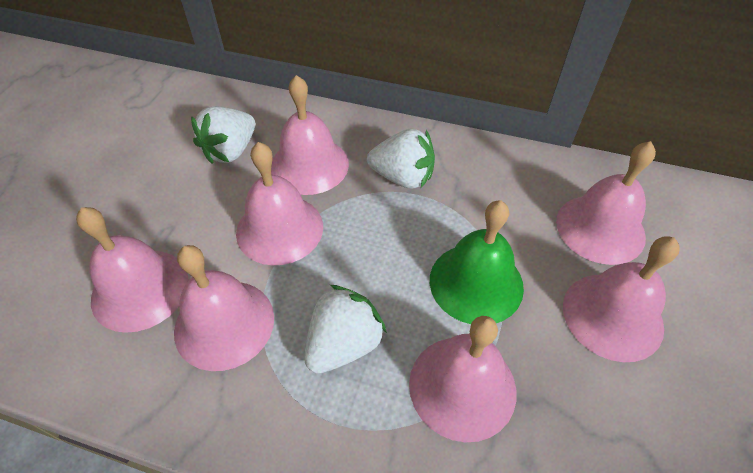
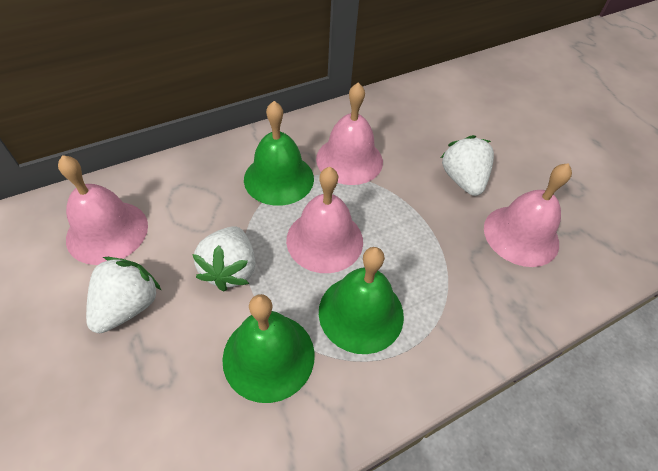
green bell: [430,200,524,324] = 1 -> [222,294,315,403] [244,101,314,206] [319,247,404,354] = 3
pink bell: [76,207,189,333] [174,245,274,371] [236,142,323,265] [271,75,349,195] [409,316,516,442] [556,141,656,265] [563,237,680,362] = 7 -> [58,155,148,265] [286,167,363,273] [316,83,383,185] [484,163,572,267] = 4

